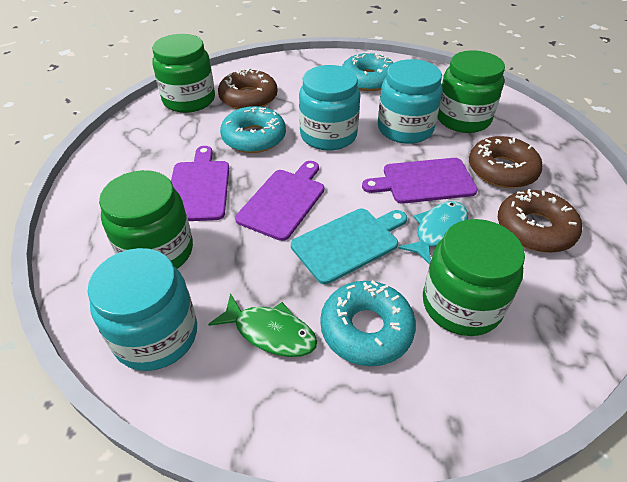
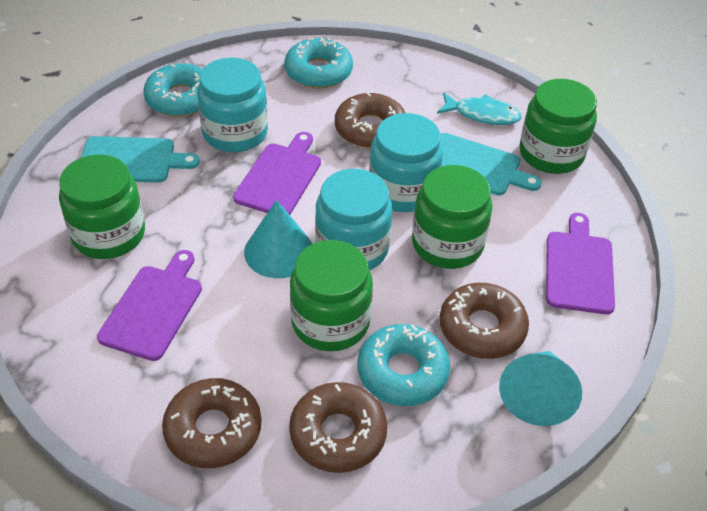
brown donut: [218,68,278,109] [469,136,543,188] [498,189,582,253] = 3 -> [162,378,261,468] [289,382,387,473] [335,92,405,148] [440,283,529,359] = 4
green fish: [208,293,317,357] = 1 -> none = 0
turquoise cone: none = 0 -> [244,200,312,278] [499,351,582,426] = 2
turquoise cutting board: [291,209,407,284] = 1 -> [81,136,200,183] [440,133,542,195] = 2

